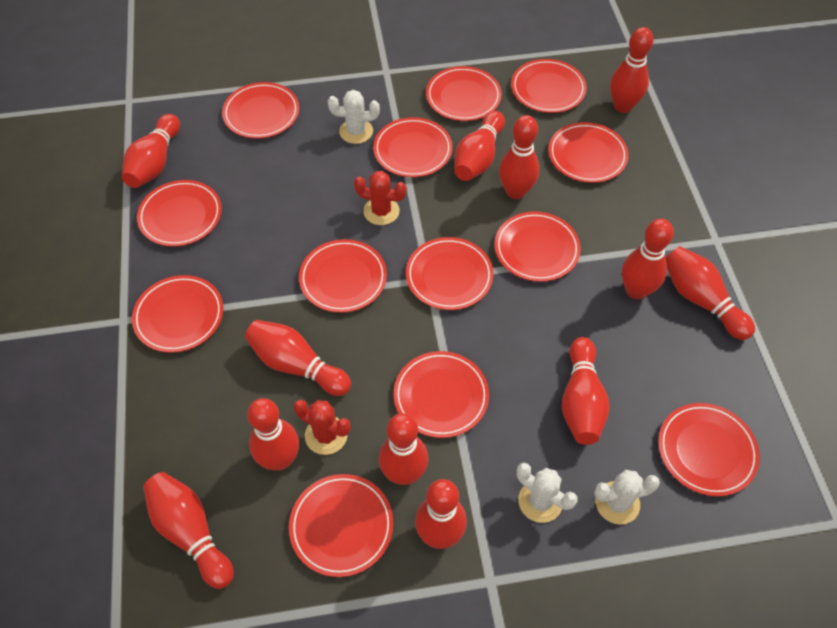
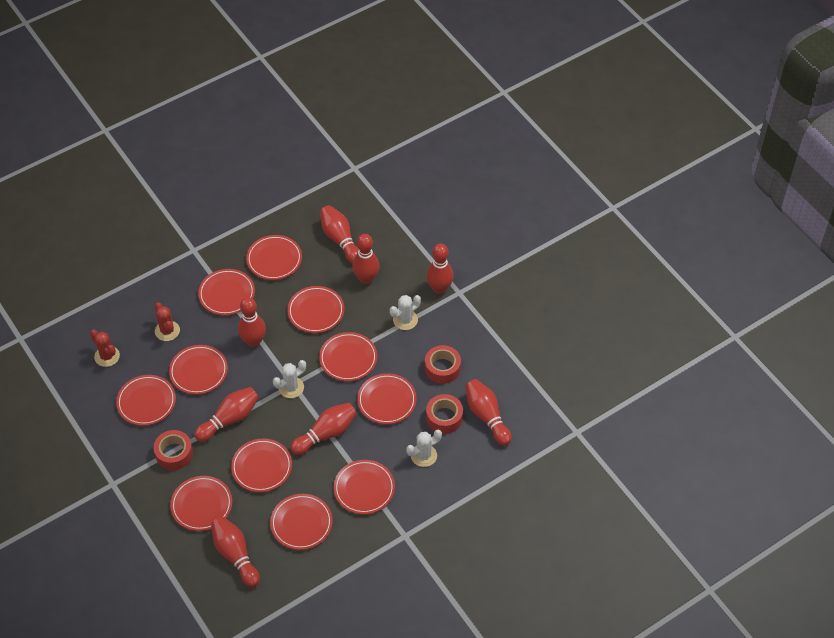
red bowling pin: [122,114,180,188] [143,472,234,589] [245,320,351,396] [247,398,299,470] [379,413,428,485] [415,479,467,549] [454,111,505,181] [499,115,539,199] [562,337,610,445] [610,27,654,113] [622,219,674,299] [666,246,755,340] = 12 -> [194,387,259,442] [211,517,260,587] [238,297,266,347] [290,403,357,455] [320,205,359,264] [352,234,380,284] [426,244,454,294] [465,379,512,446] = 8
red plate: [132,275,223,353] [137,180,222,247] [222,82,299,139] [289,474,393,577] [299,239,387,313] [373,117,453,177] [394,351,489,438] [406,237,493,310] [426,66,502,121] [495,211,581,282] [511,59,587,113] [548,122,629,183] [658,403,760,496] = 13 -> [116,375,176,426] [169,345,228,394] [170,476,232,531] [198,269,255,315] [231,438,292,492] [246,235,302,280] [270,494,333,550] [287,286,344,333] [319,332,377,381] [334,460,395,514] [357,373,417,424] = 11
red tape: none = 0 -> [154,430,193,470] [425,345,461,384] [426,394,463,434] = 3

